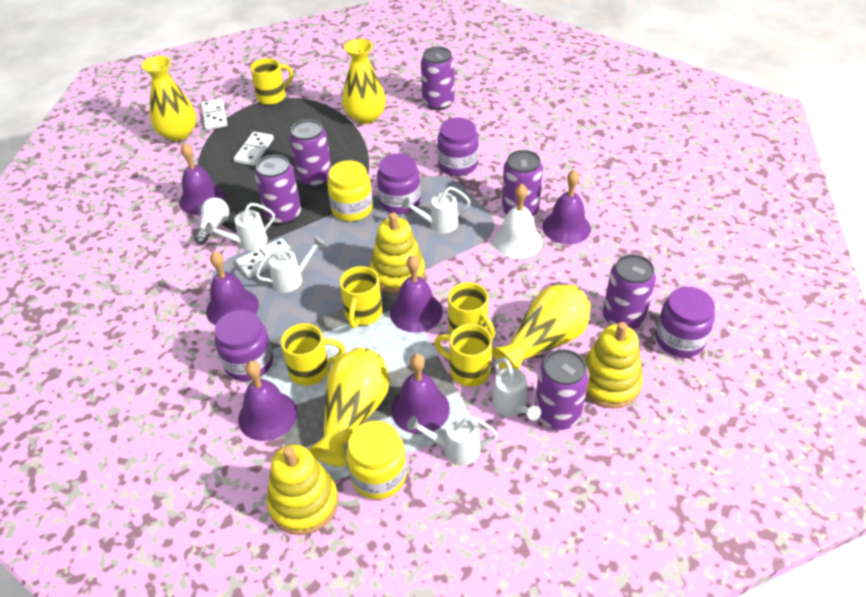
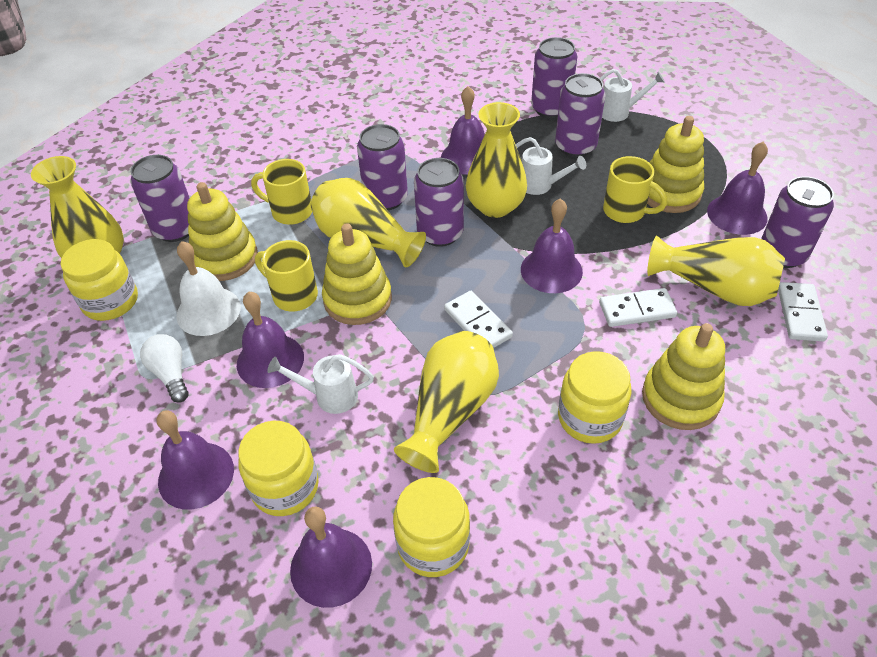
purple jar: [215,310,273,381] [377,153,421,214] [437,118,478,176] [656,287,715,357] = 4 -> none = 0
white watering can: [205,203,275,251] [256,235,325,293] [402,186,471,233] [407,415,498,466] [492,358,541,421] = 5 -> [267,354,374,414] [516,137,586,195] [600,69,665,122] = 3
yellow jar: [327,160,373,221] [346,421,407,500] = 2 -> [61,239,138,321] [238,421,319,516] [393,477,470,577] [558,351,632,444] = 4
yellow mug: [250,58,293,105] [281,323,345,386] [340,266,382,328] [434,324,492,387] [448,282,495,339] = 5 -> [251,159,312,225] [255,240,318,312] [603,156,667,223] = 3
yellow stacking toy: [267,445,338,535] [370,213,425,294] [585,322,643,408] = 3 -> [187,182,258,281] [322,223,392,325] [642,323,725,430] [647,116,704,213] = 4
yellow vase: [141,56,197,141] [308,348,390,467] [342,39,386,124] [492,285,591,370] = 4 -> [31,156,124,258] [311,178,426,268] [394,331,499,473] [466,102,527,218] [647,236,785,306] = 5

